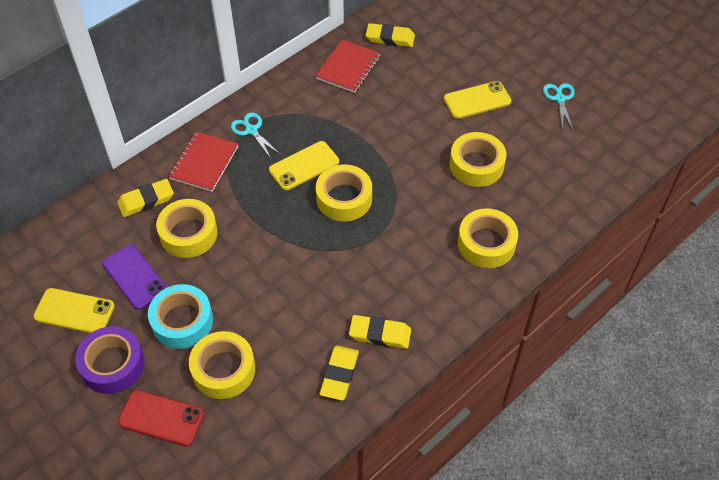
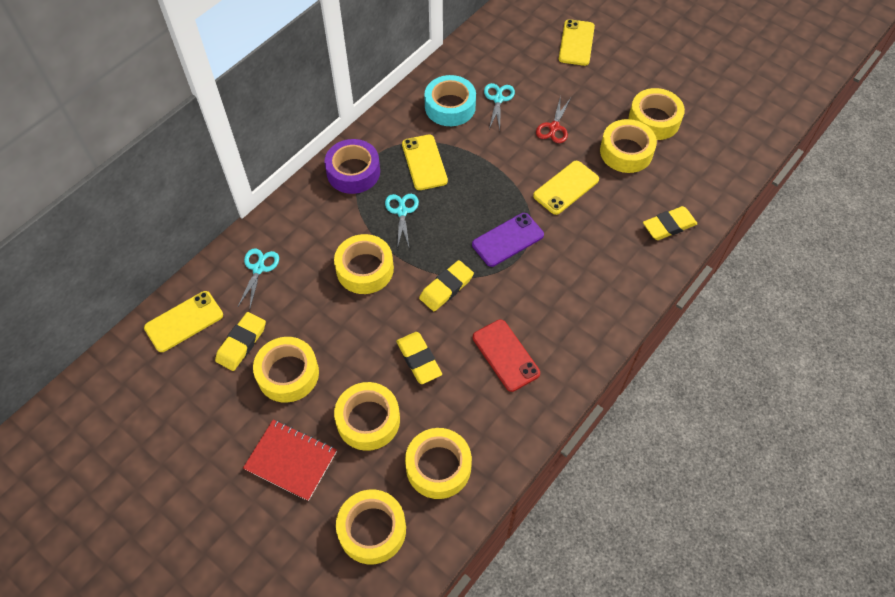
red notebook: [168,131,238,192] [315,40,381,93] = 2 -> [243,420,337,501] = 1
red scissors: none = 0 -> [536,96,571,143] = 1
turquoise scissors: [230,113,281,159] [543,83,575,130] = 2 -> [237,248,279,308] [385,194,419,249] [484,83,515,129] = 3
yellow phone: [33,288,115,333] [269,141,339,190] [444,81,511,119] = 3 -> [144,291,223,352] [402,135,448,190] [533,161,599,215] [559,19,595,66] = 4
yellow tape: [156,199,218,258] [189,331,255,399] [316,165,372,221] [450,132,506,187] [458,208,518,268] = 5 -> [253,337,319,403] [334,234,394,294] [334,382,400,451] [336,490,406,564] [405,428,472,499] [600,119,657,173] [629,88,685,140] = 7

